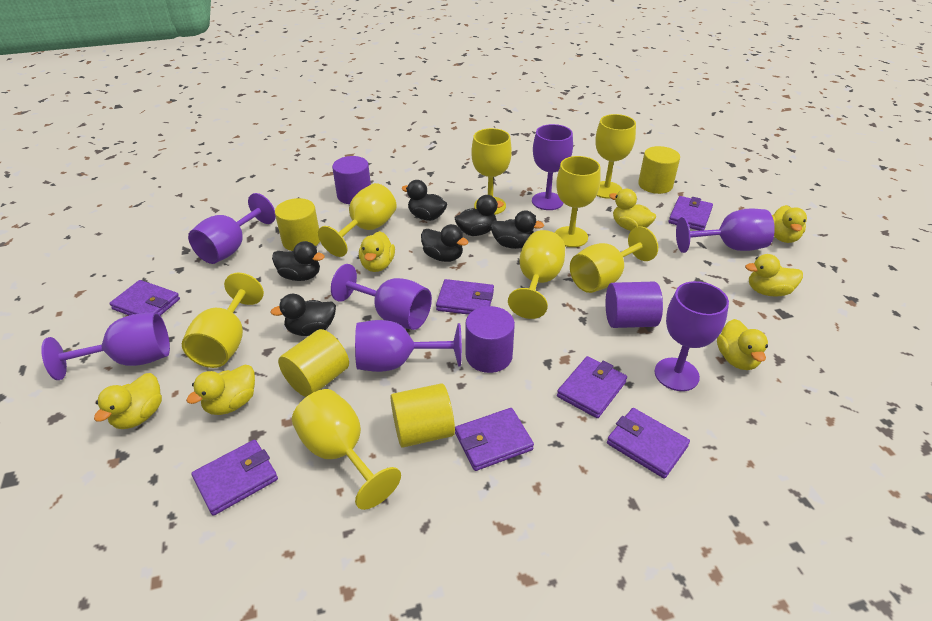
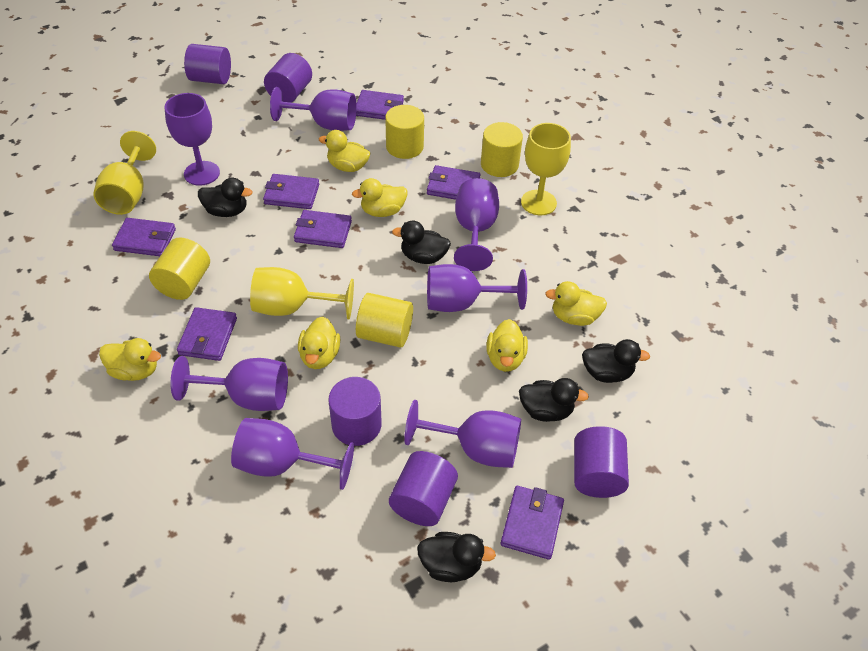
black duck: [270,294,336,336] [272,241,325,281] [401,180,447,221] [421,224,468,262] [455,195,504,236] [490,210,544,249] = 6 -> [198,178,253,217] [392,221,451,264] [417,532,496,582] [519,378,589,422] [582,339,650,383] = 5
purple cylinder: [332,156,371,204] [465,306,515,373] [606,282,663,328] = 3 -> [184,44,231,84] [264,53,312,103] [328,377,382,446] [389,451,458,526] [574,426,629,498] = 5
yellow duck: [94,373,162,429] [186,365,255,415] [359,231,395,272] [609,189,656,231] [717,319,768,370] [745,254,803,297] [772,205,807,243] = 7 -> [99,338,161,381] [298,316,340,369] [319,130,370,172] [352,178,407,217] [486,319,528,372] [545,281,607,326] = 6
yellow goblet: [182,273,264,368] [292,389,401,510] [318,183,397,257] [471,128,512,215] [508,230,565,319] [555,156,601,247] [570,226,658,293] [595,114,636,199] = 8 -> [93,131,156,215] [250,267,354,320] [521,123,571,215] = 3

